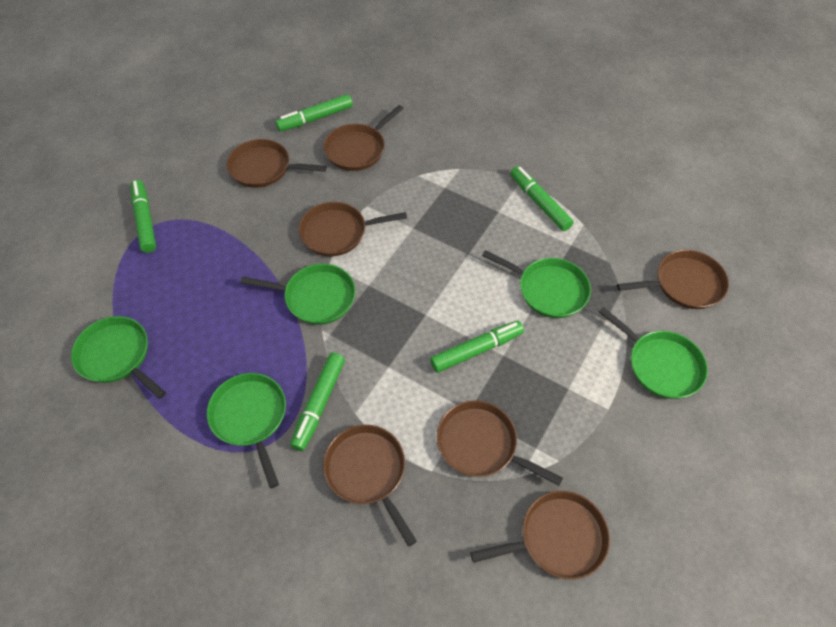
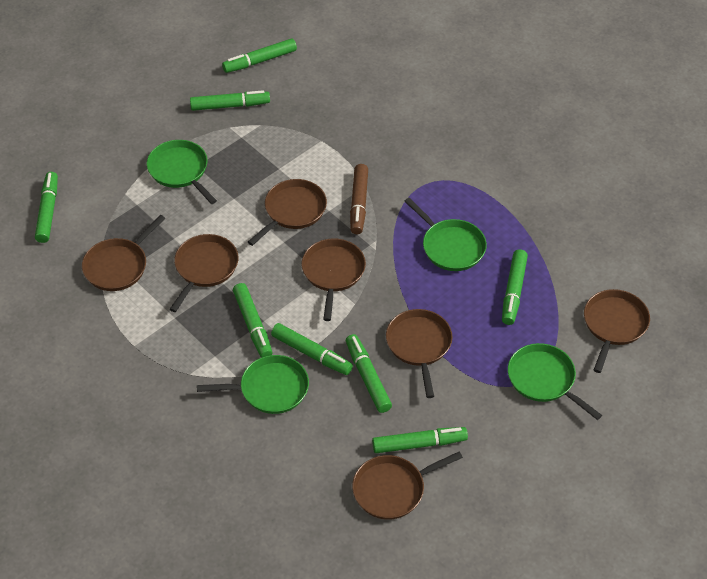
brown marker: none = 0 -> [350,164,368,234] = 1
green marker: [131,180,156,253] [275,94,353,131] [290,353,345,451] [430,321,524,373] [510,166,574,231] = 5 -> [35,172,58,243] [190,90,270,111] [222,38,297,73] [233,283,272,358] [271,323,353,375] [346,334,392,413] [372,427,468,453] [502,249,528,325] = 8
green pan: [71,316,166,399] [207,373,286,488] [240,264,356,325] [482,250,591,318] [599,307,708,399] = 5 -> [147,140,217,204] [197,355,309,414] [404,198,487,271] [508,343,602,420] = 4

